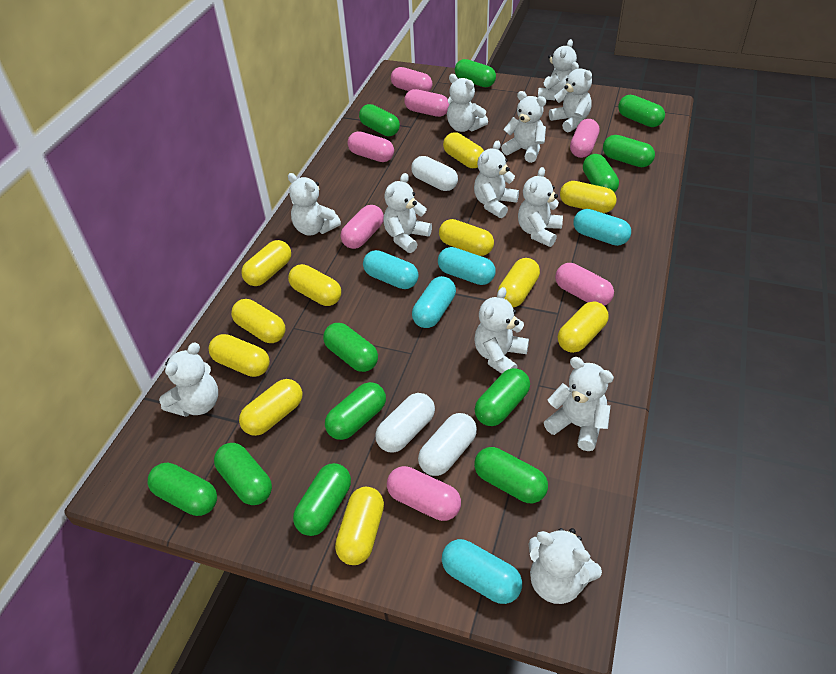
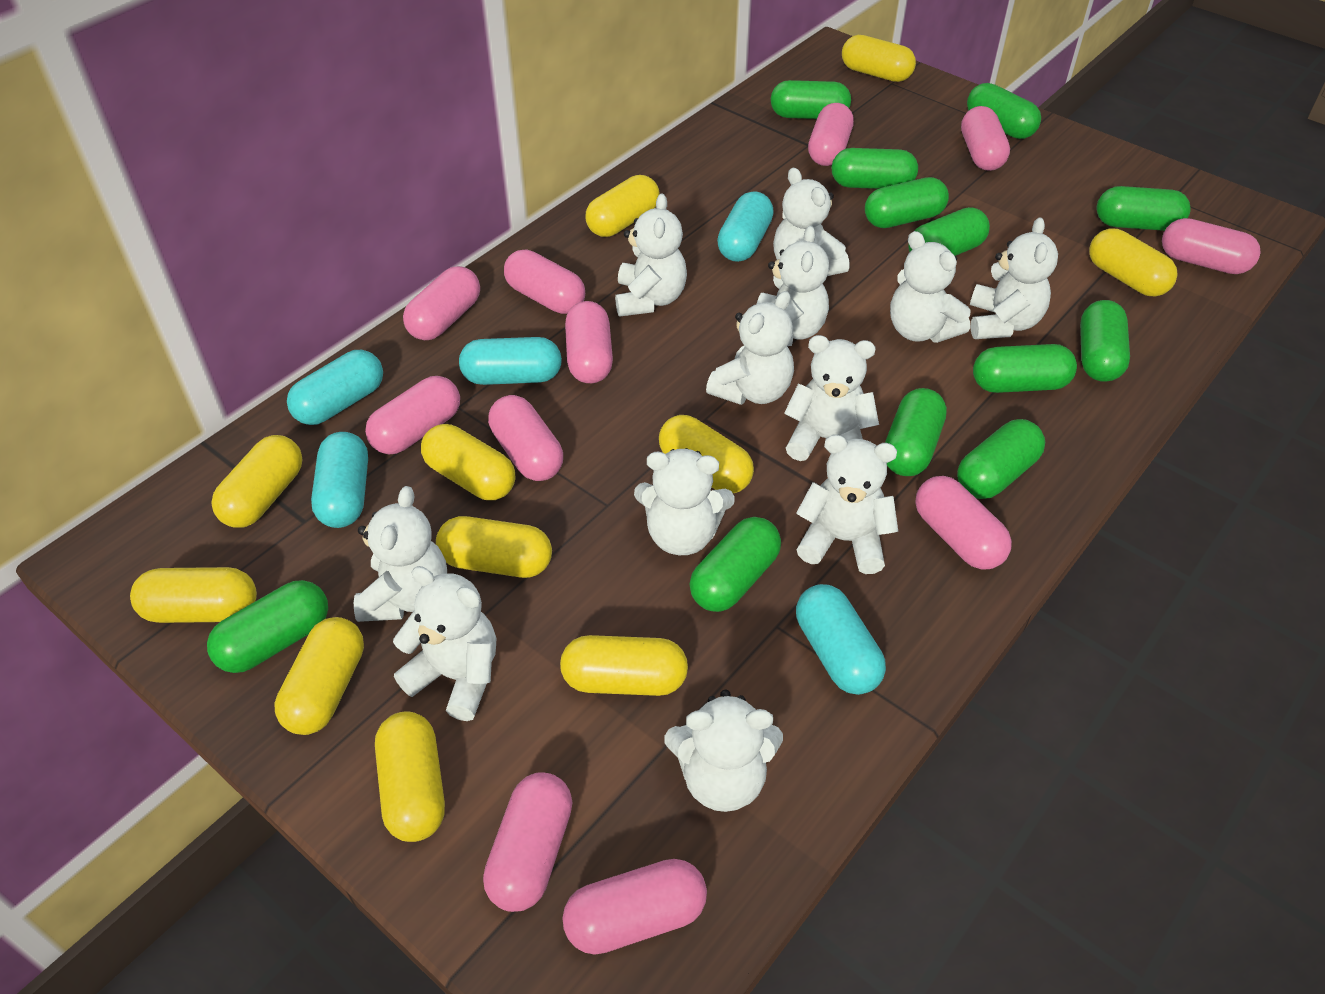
pink capsule: [341,205,384,249] [348,131,394,162] [387,466,461,521] [391,67,432,92] [404,89,449,117] [555,263,614,306] [570,119,599,158] = 7 -> [365,376,460,455] [403,266,480,340] [483,772,573,912] [488,395,563,481] [504,249,585,314] [562,859,707,955] [565,301,613,383] [808,103,854,166] [915,476,1012,570] [961,106,1010,171] [1162,218,1261,274] = 11
white capsule: [375,393,435,453] [411,156,458,191] [418,413,477,476] = 3 -> none = 0

